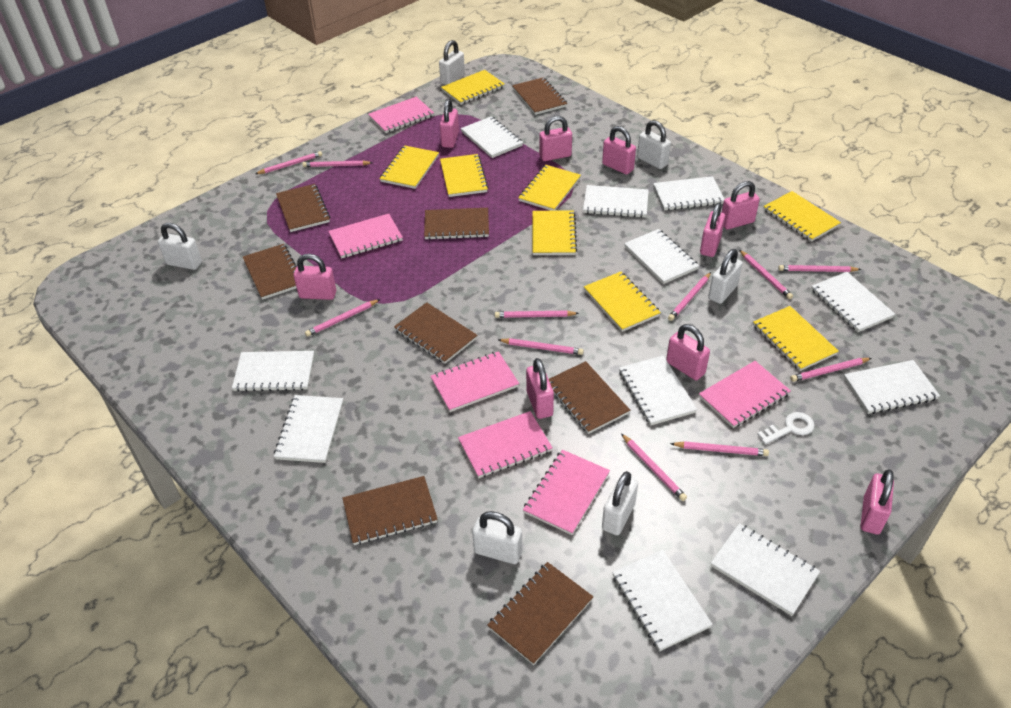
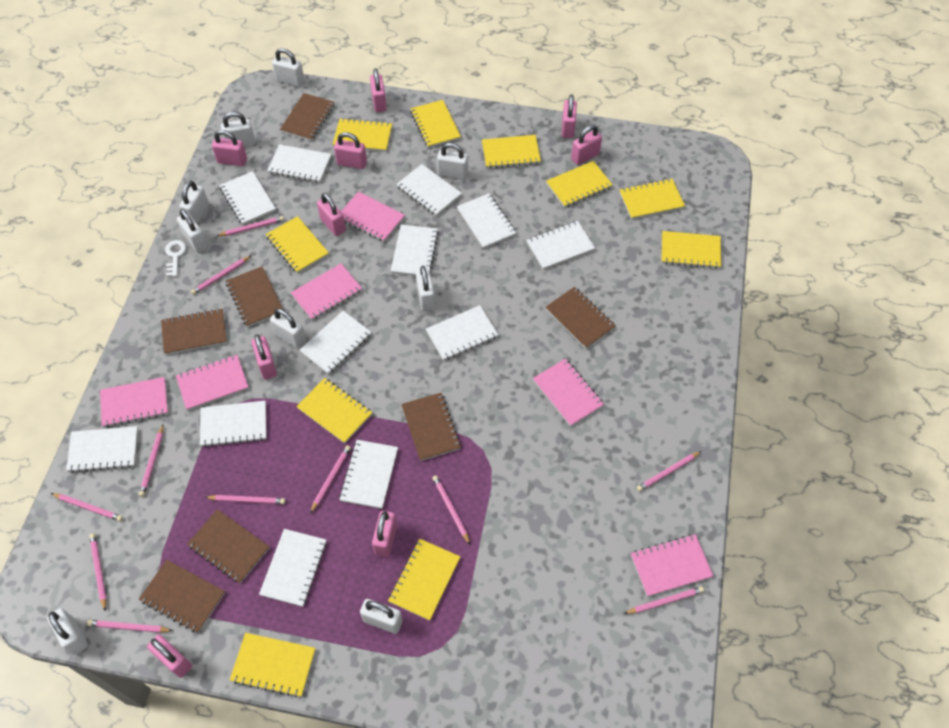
brown notebook: [243,244,297,300] [276,184,330,232] [343,476,438,545] [394,302,478,364] [424,208,489,240] [487,562,593,665] [512,77,567,115] [549,361,630,434] = 8 -> [139,560,225,633] [161,308,227,355] [187,509,270,583] [226,267,283,327] [280,93,335,141] [401,393,461,461] [545,287,615,349] = 7
white notebook: [232,351,314,392] [274,395,343,463] [461,116,523,158] [583,185,649,218] [612,550,713,651] [619,356,697,426] [624,229,699,284] [653,176,724,211] [711,523,820,616] [811,272,895,332] [844,360,940,414] = 11 -> [66,426,138,473] [200,401,267,447] [219,171,276,225] [259,529,327,607] [267,144,331,183] [300,311,372,374] [339,440,398,509] [391,225,439,276] [396,164,462,216] [426,305,498,361] [457,193,516,249] [526,221,595,270] = 12
white padlock: [158,223,202,270] [439,40,465,85] [472,511,522,564] [602,471,638,535] [637,120,671,169] [708,249,743,304] = 6 -> [47,608,88,655] [177,209,208,252] [179,180,209,224] [221,112,255,146] [270,308,306,348] [272,48,304,86] [360,599,403,634] [416,266,435,311] [437,143,468,180] = 9
yellow notebook: [380,145,439,189] [440,154,488,197] [441,70,504,105] [518,165,581,211] [533,210,577,255] [584,272,661,332] [753,306,839,371] [763,191,841,242] = 8 -> [230,633,316,698] [266,216,329,273] [296,378,372,444] [333,118,392,152] [388,539,460,621] [410,100,461,148] [482,135,541,169] [546,161,613,208] [619,179,685,219] [661,231,721,269] = 10

